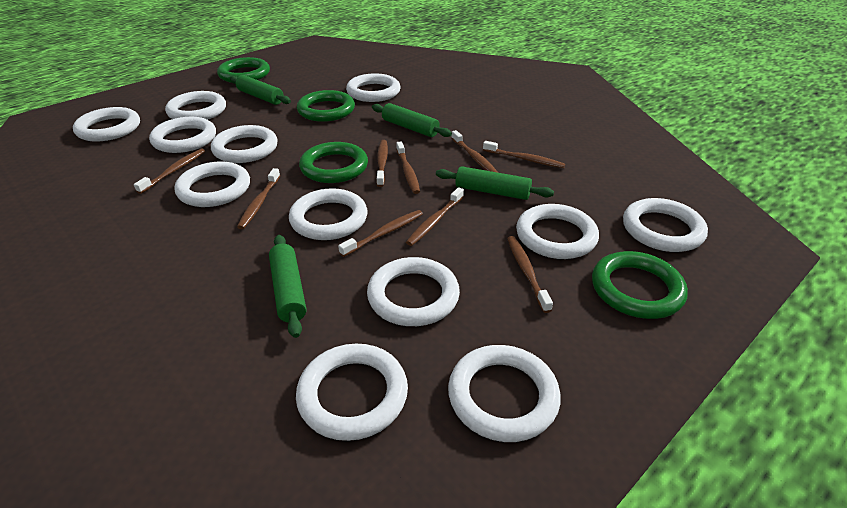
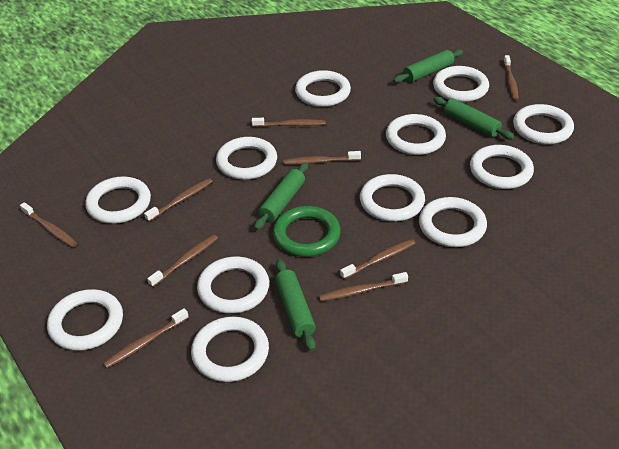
green ring: [217,57,270,83] [297,90,355,122] [299,142,368,183] [592,251,688,319] = 4 -> [273,206,341,257] = 1

